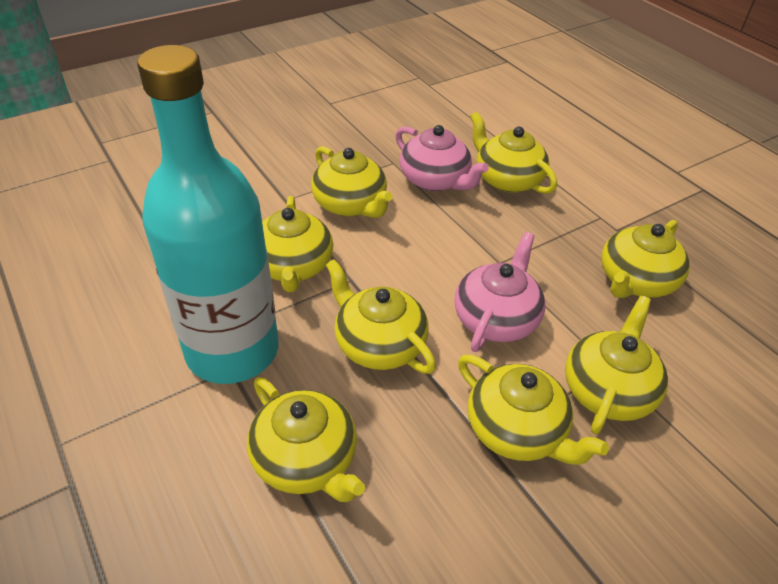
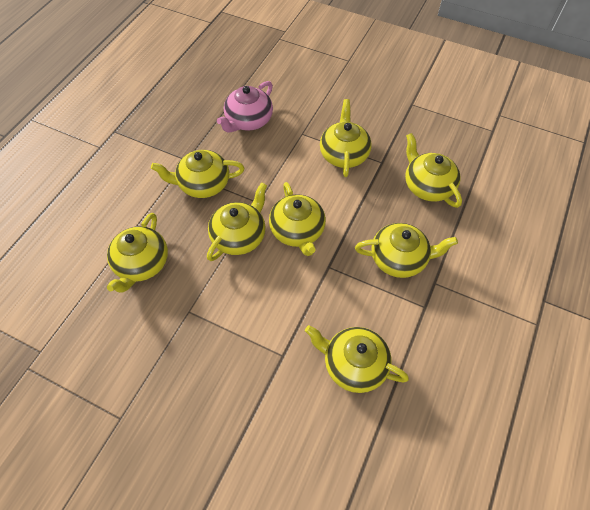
pink teapot: [395,125,489,191] [455,232,545,352] = 2 -> [217,81,273,133] = 1
turquoise bottle: [137,45,279,384] = 1 -> none = 0

